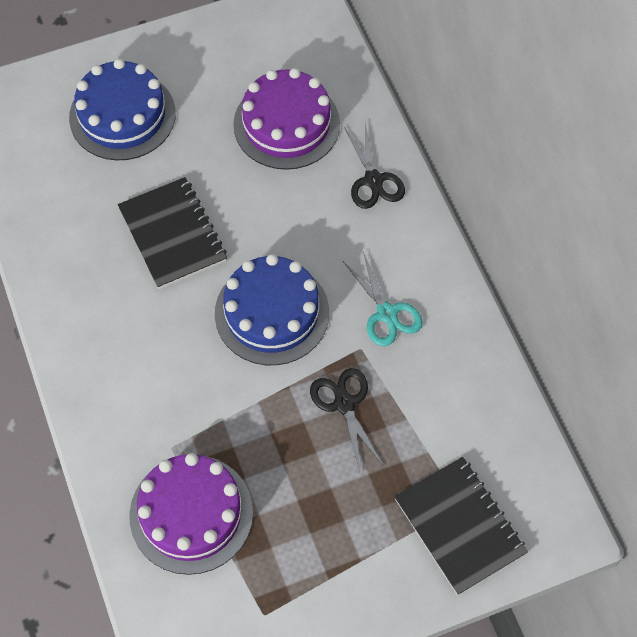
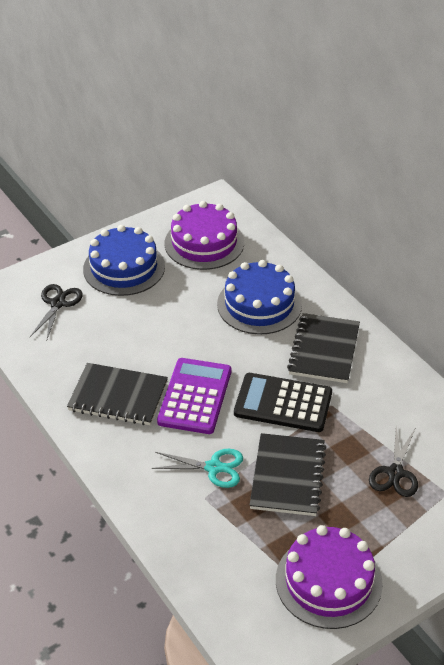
black calculator: none = 0 -> [234,373,332,432] = 1
black notebook: [118,177,227,289] [394,457,528,595] = 2 -> [67,363,168,425] [249,433,326,516] [287,313,360,383] = 3
purple calculator: none = 0 -> [157,358,231,434] = 1

